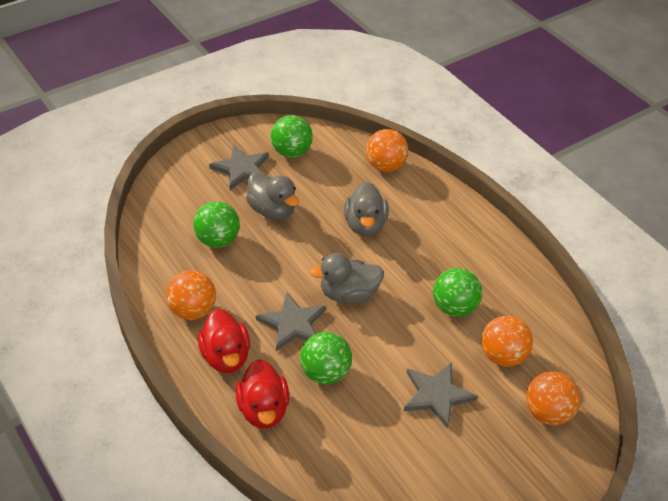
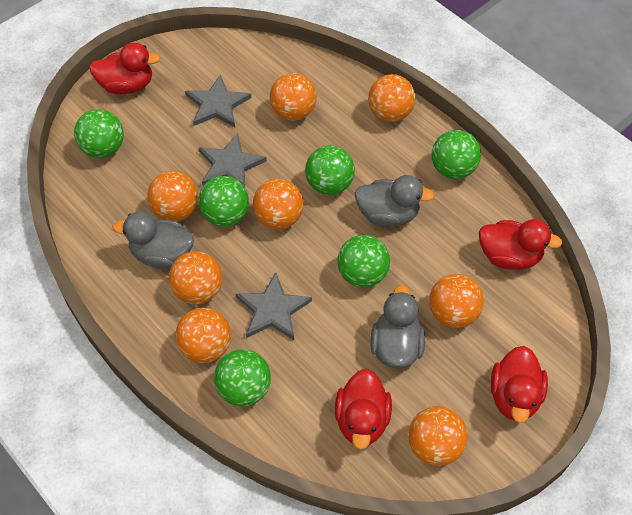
green ball: [193,201,240,248] [271,115,313,158] [300,332,352,384] [433,268,482,317] = 4 -> [74,109,124,158] [198,176,249,227] [214,349,271,407] [305,145,355,195] [337,235,390,288] [432,130,481,179] = 6
orange ball: [166,270,216,320] [366,129,408,172] [481,315,533,367] [526,371,581,425] = 4 -> [147,171,199,221] [169,251,223,304] [175,308,231,363] [253,179,303,229] [270,73,316,121] [368,74,416,122] [408,406,468,466] [429,274,484,328] = 8
red duck: [198,309,250,373] [236,359,289,429] = 2 -> [89,43,160,94] [335,369,392,450] [479,219,562,270] [490,346,548,423] = 4

